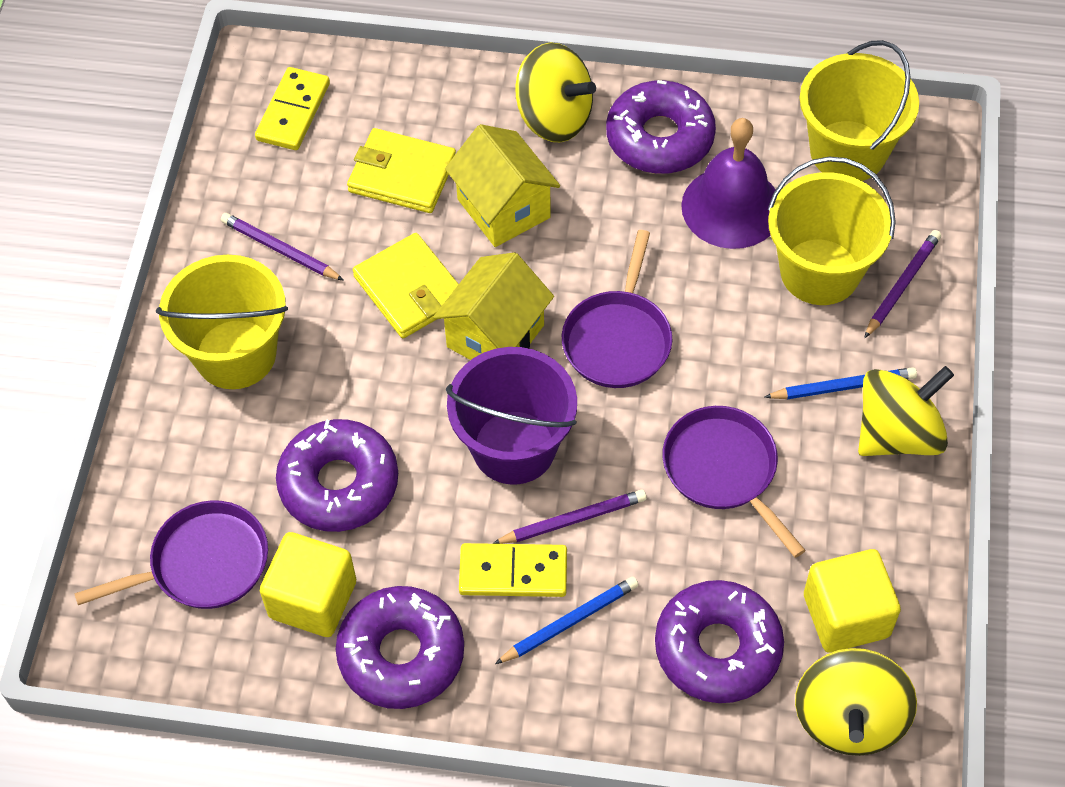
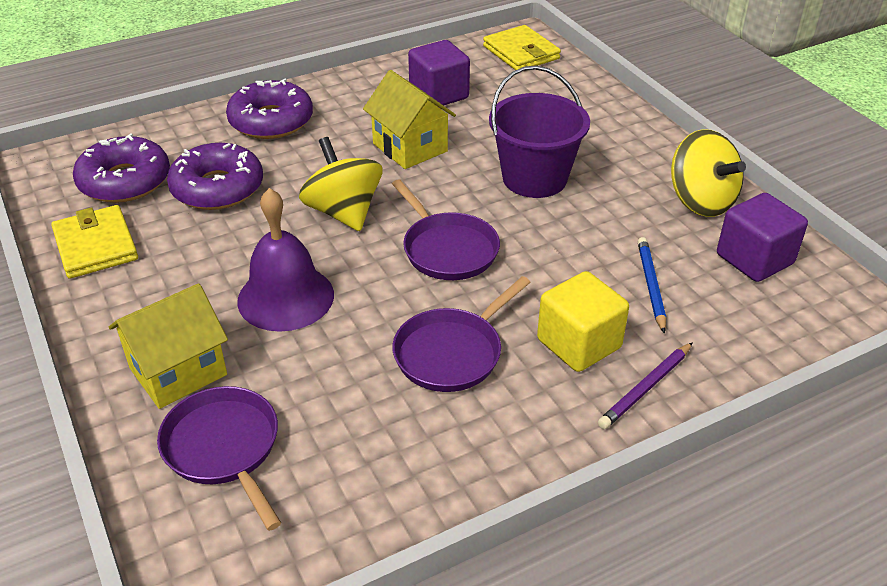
blue pencil: [495,577,638,664] [765,367,917,399] = 2 -> [638,237,666,334] = 1
purple cube: none = 0 -> [408,40,470,107] [717,193,808,282] = 2
purple donut: [276,419,398,532] [336,586,464,709] [606,80,716,174] [655,580,784,703] = 4 -> [73,133,170,203] [167,143,263,210] [226,79,313,139] = 3
purple pencil: [221,213,344,281] [492,489,647,544] [864,230,941,338] = 3 -> [598,342,693,429] = 1
yellow bucket: [156,255,288,389] [768,156,896,305] [800,40,919,181] = 3 -> none = 0
yellow cube: [260,532,356,637] [804,549,901,653] = 2 -> [537,271,629,372] = 1
yellow domino: [255,67,330,150] [459,543,567,597] = 2 -> none = 0
yellow spinning top: [515,43,596,142] [795,648,917,756] [858,366,954,456] = 3 -> [299,137,382,231] [671,129,746,217] = 2

